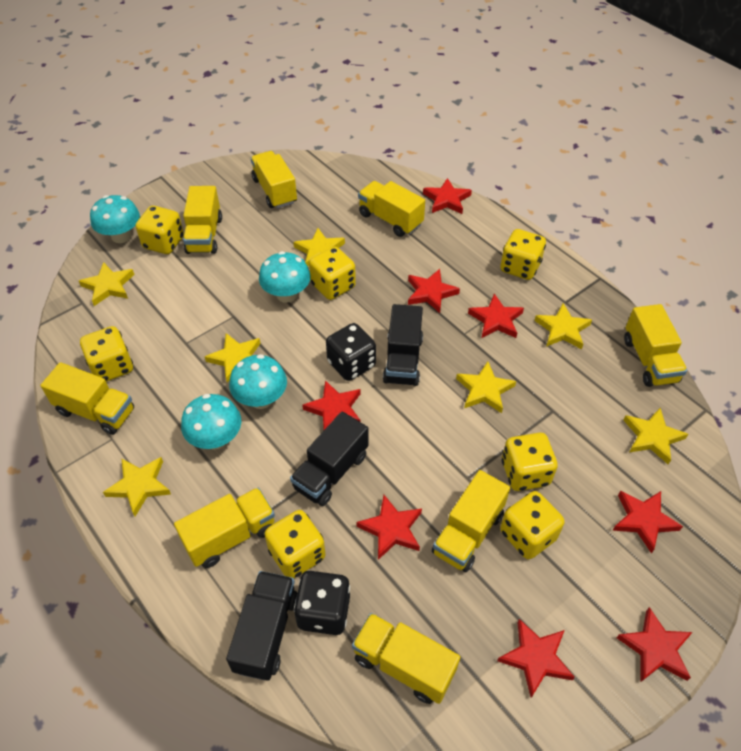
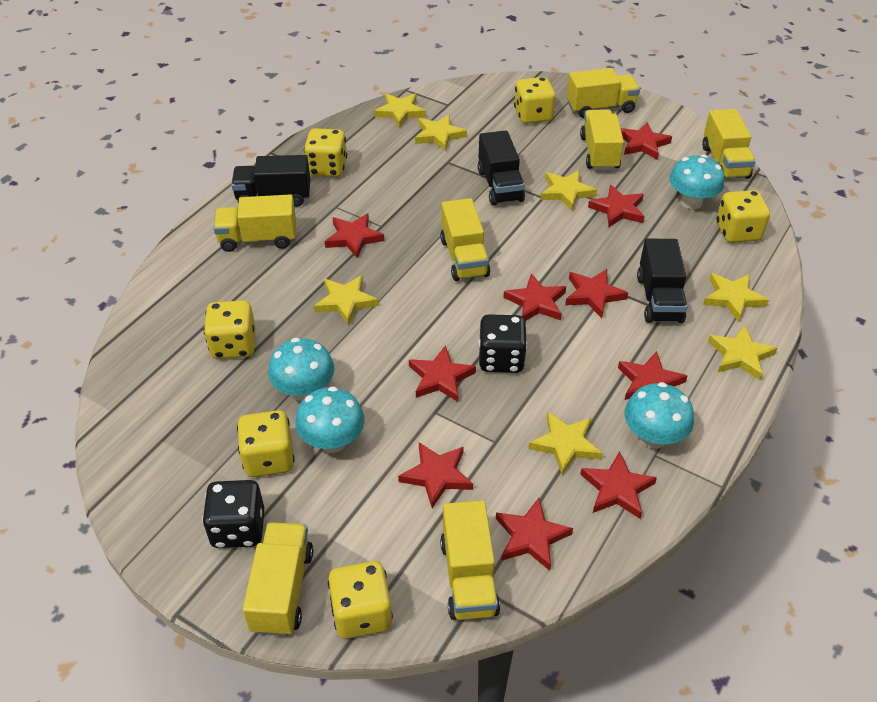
red star: [302,380,360,430] [356,495,422,560] [408,269,460,313] [423,178,472,214] [468,294,524,338] [497,619,575,698] [612,491,683,554] [617,607,693,682] = 8 -> [324,214,384,259] [398,442,473,508] [409,346,476,402] [496,498,573,571] [503,273,566,321] [565,269,628,318] [580,451,657,519] [588,185,644,227] [618,351,687,400] [621,122,672,160] = 10
yellow dice: [80,326,133,382] [136,206,184,254] [265,510,325,578] [309,247,356,300] [500,229,546,280] [500,491,565,559] [502,433,558,491] = 7 -> [204,300,256,359] [237,410,295,477] [304,128,347,177] [328,561,393,639] [514,77,556,124] [716,190,770,243] = 6
yellow truck: [40,362,134,435] [174,488,275,568] [183,186,222,254] [251,151,297,209] [352,613,460,704] [358,181,425,237] [432,470,510,572] [624,304,687,387] = 8 -> [214,194,296,252] [243,522,313,636] [440,198,490,281] [440,500,500,620] [567,68,640,118] [580,110,624,170] [702,109,756,179] = 7

